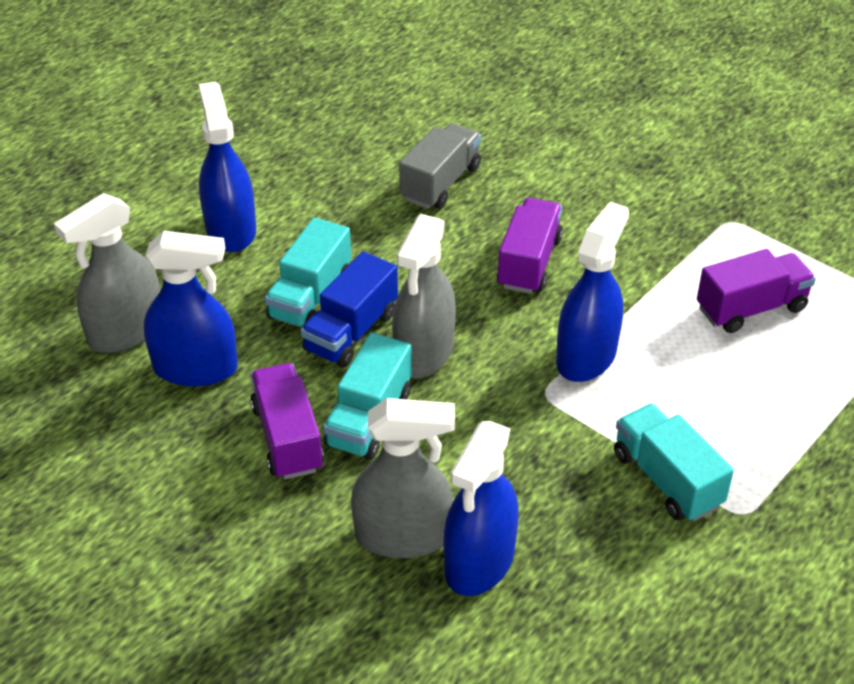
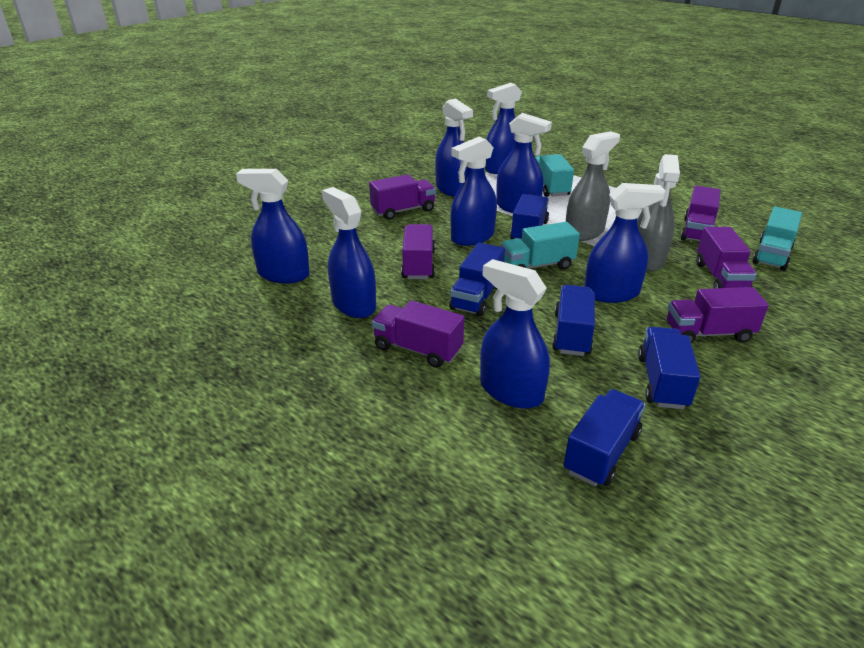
blue spray bottle: [144,231,238,386] [199,81,256,252] [443,421,519,596] [556,202,629,382] = 4 -> [236,169,310,283] [322,187,376,318] [435,99,473,197] [450,137,497,246] [480,259,550,409] [485,83,522,174] [496,113,552,213] [584,183,666,303] = 8
blue truck: [301,251,398,368] = 1 -> [449,243,505,316] [510,194,549,240] [552,285,595,356] [564,389,645,487] [638,327,701,409] = 5
grey spray bottle: [54,193,160,353] [351,398,455,558] [392,214,456,378] = 3 -> [566,131,620,241] [637,154,680,271] = 2
grey truck: [399,123,481,209] = 1 -> none = 0
purple truck: [250,363,324,480] [497,198,563,294] [697,249,816,333] = 3 -> [369,174,436,220] [372,301,464,368] [401,224,435,279] [667,287,769,343] [681,186,721,241] [696,227,756,288] = 6

